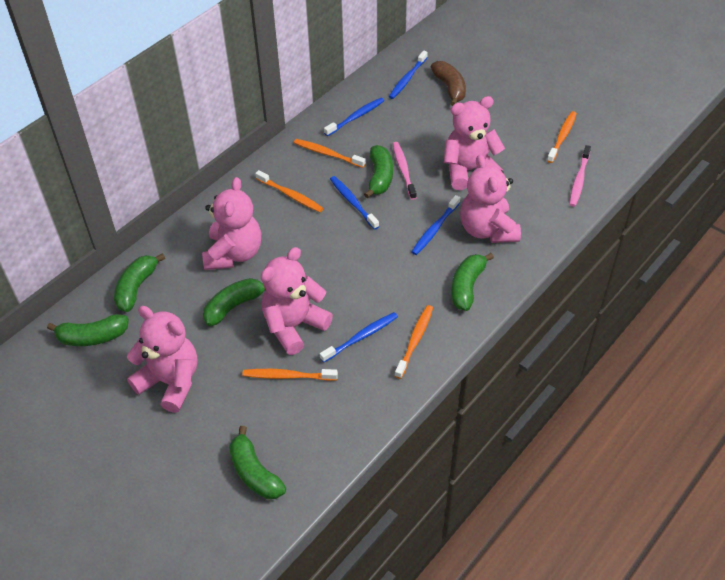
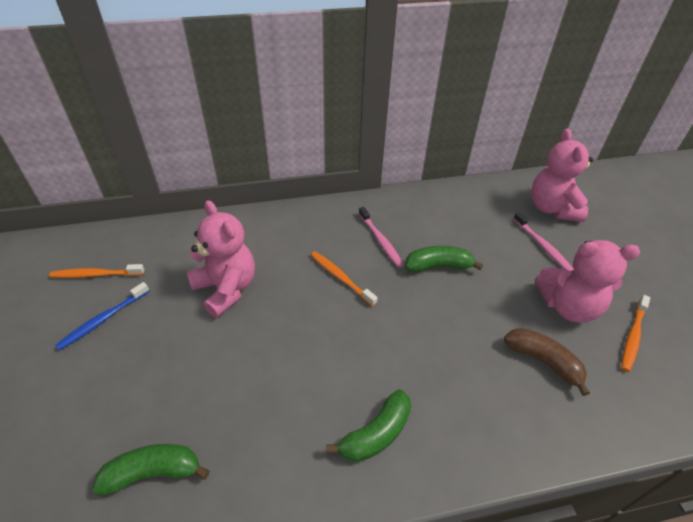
blue toothbrush: [320,312,398,363] [324,98,384,136] [330,176,379,230] [389,50,428,99] [411,195,460,255] = 5 -> [55,282,149,351] = 1
green banana: [47,314,129,346] [114,253,165,312] [203,278,266,326] [229,426,286,499] [364,145,393,198] [451,253,494,311] = 6 -> [92,444,209,495] [326,389,411,462] [405,246,483,272] = 3
orange toothbrush: [242,369,338,381] [255,170,323,212] [294,139,366,168] [395,305,433,379] [547,111,577,163] = 5 -> [49,264,145,278] [311,251,378,306] [621,295,650,372] = 3
pink teddy bear: [127,306,197,413] [202,177,261,270] [261,247,333,355] [444,96,505,190] [460,155,521,243] = 5 -> [187,200,255,318] [531,129,593,222] [535,240,640,323] = 3

